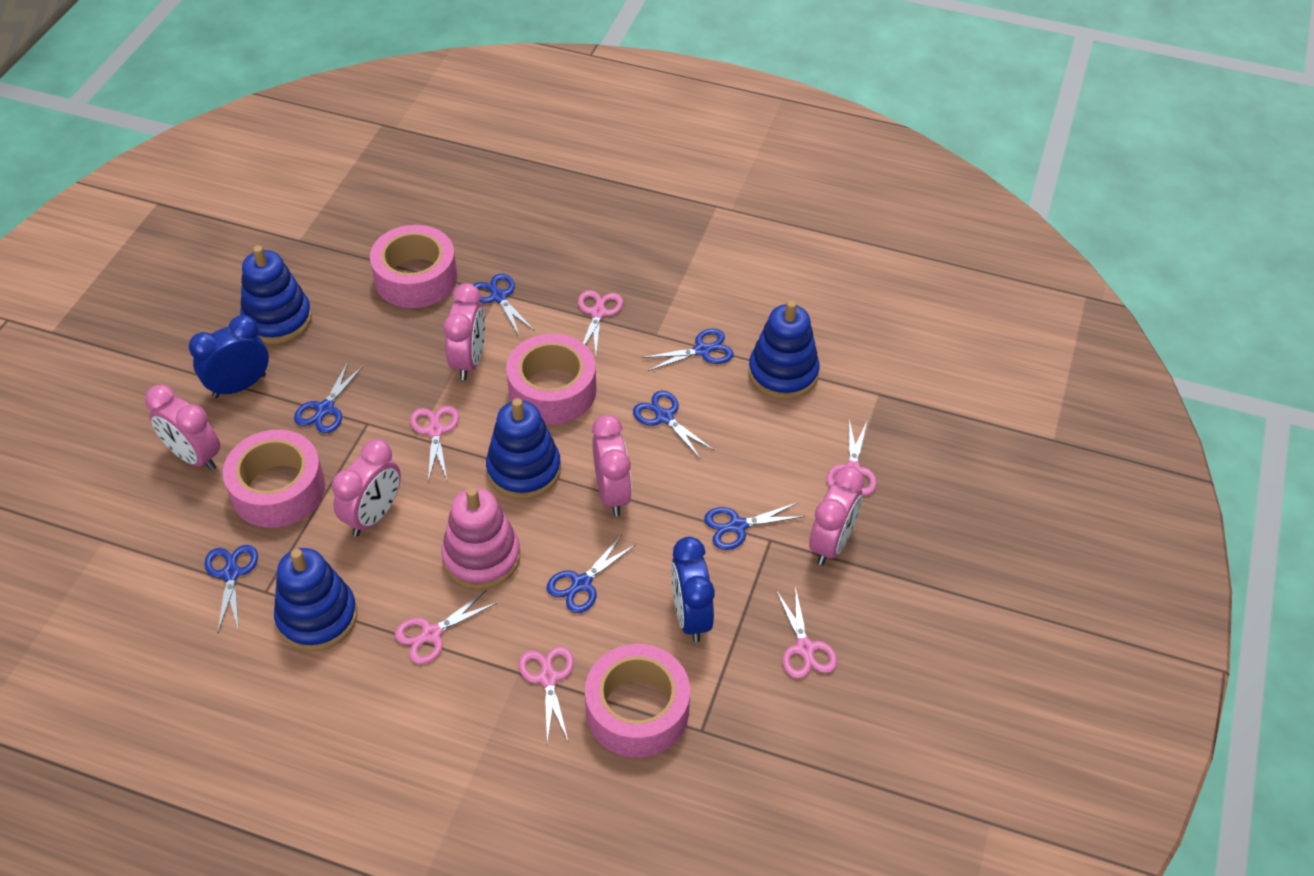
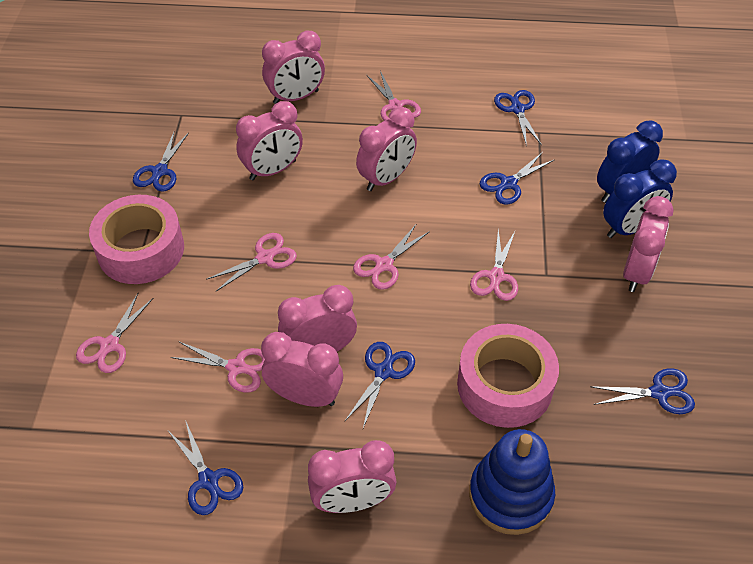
blue scissors: [205,545,258,632] [294,362,364,433] [474,273,535,337] [547,535,635,613] [633,391,714,459] [642,329,734,371] [704,502,805,550] = 7 -> [133,132,189,192] [168,420,243,515] [345,342,415,428] [479,152,554,204] [494,90,542,147] [590,368,695,414] = 6
blue stacking toy: [240,245,312,344] [274,548,357,651] [486,398,561,499] [748,300,820,400] = 4 -> [469,429,555,535] = 1
pink clock: [145,384,220,471] [332,439,401,536] [443,283,485,380] [592,415,632,516] [809,466,864,565] = 5 -> [236,101,303,180] [261,332,343,407] [262,30,325,104] [278,285,357,352] [308,440,397,513] [356,107,417,191] [623,196,674,292] = 7
pink stacking toy: [441,487,520,589] = 1 -> none = 0
pink tape: [223,430,325,528] [370,225,457,308] [506,334,596,425] [585,644,690,758] = 4 -> [89,195,184,284] [457,324,559,428] = 2

